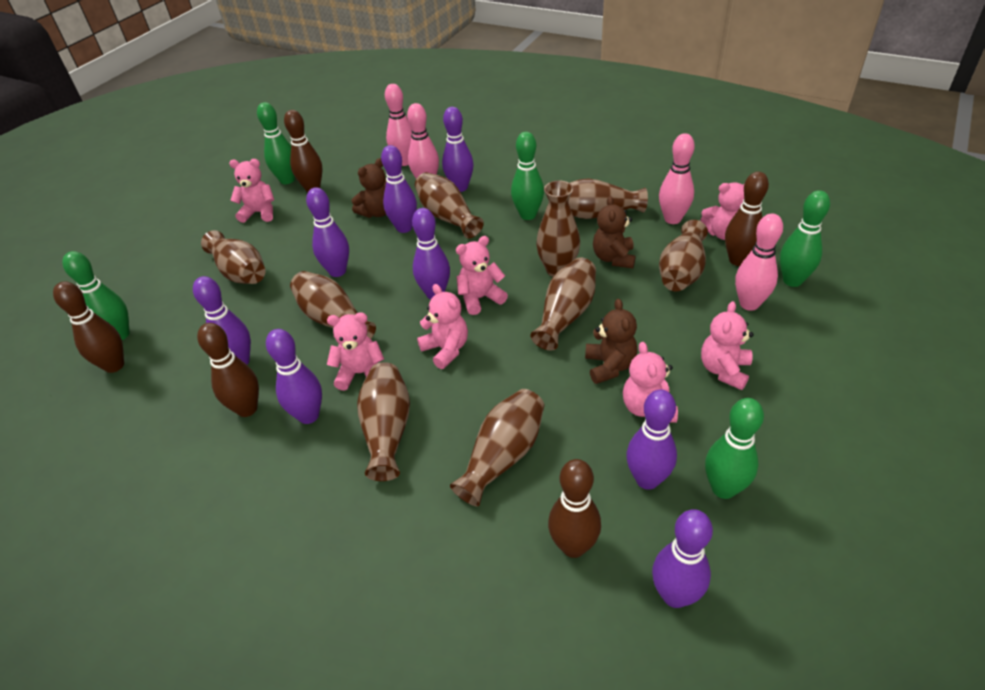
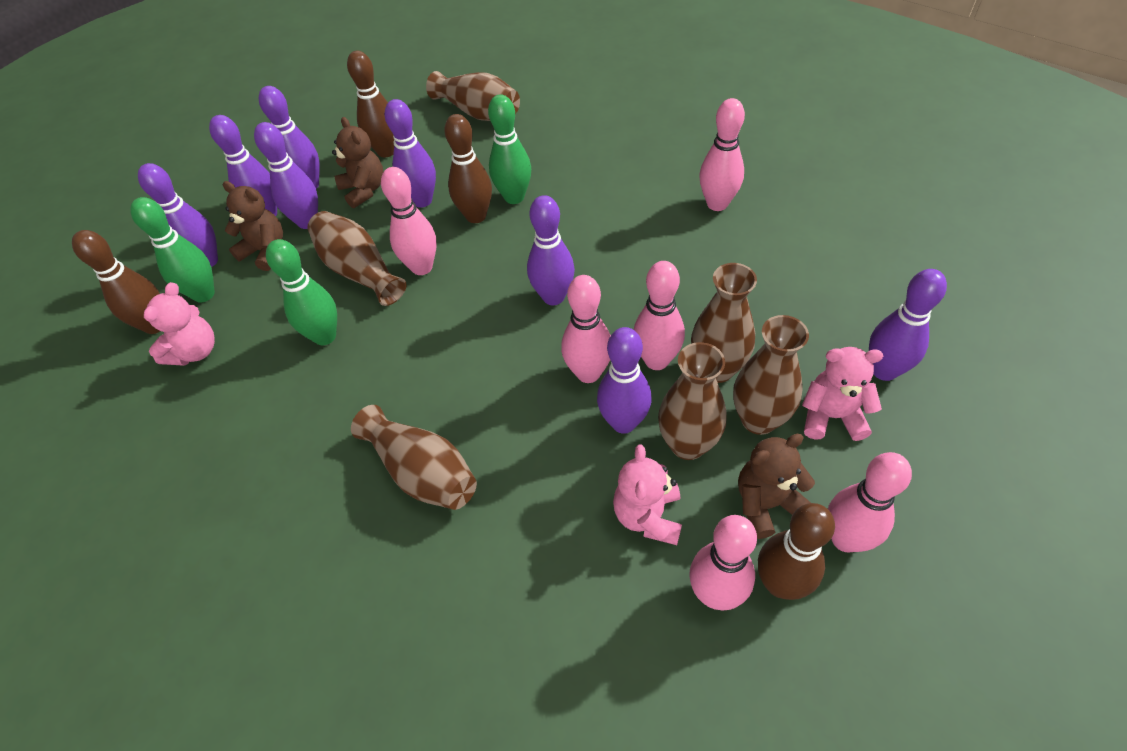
brown bowling pin: [53,281,124,373] [197,323,259,417] [284,110,323,192] [548,459,601,558] [725,172,769,266] = 5 -> [72,230,160,334] [347,51,394,157] [444,114,492,223] [758,503,835,600] = 4
brown vase: [201,230,265,284] [290,271,376,339] [357,362,410,481] [415,172,484,239] [450,389,544,506] [530,257,596,351] [536,181,580,277] [568,178,648,219] [659,220,708,291] = 9 -> [307,211,406,306] [351,405,477,510] [426,71,520,121] [658,342,726,460] [691,263,757,383] [733,315,809,435] = 6
green bowling pin: [63,251,130,340] [257,102,295,184] [511,132,544,220] [705,398,764,499] [780,190,830,287] = 5 -> [130,197,215,302] [266,239,337,345] [488,94,531,204] = 3
pink bowling pin: [385,84,412,166] [407,103,439,179] [659,133,695,224] [735,214,783,311] = 4 -> [381,167,437,275] [561,275,611,383] [634,261,685,370] [689,515,757,610] [699,98,745,211] [828,452,912,552] = 6
pink teddy bear: [229,159,274,223] [327,312,384,391] [417,284,468,369] [456,236,508,315] [623,342,678,423] [700,182,745,240] [701,301,754,390] = 7 -> [144,282,215,366] [613,444,682,545] [802,347,883,441] = 3

